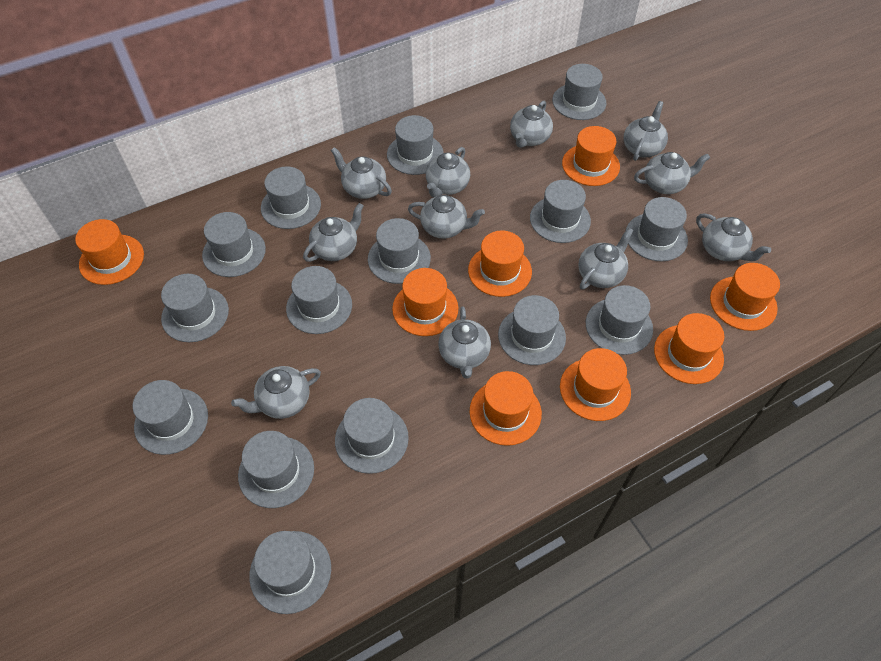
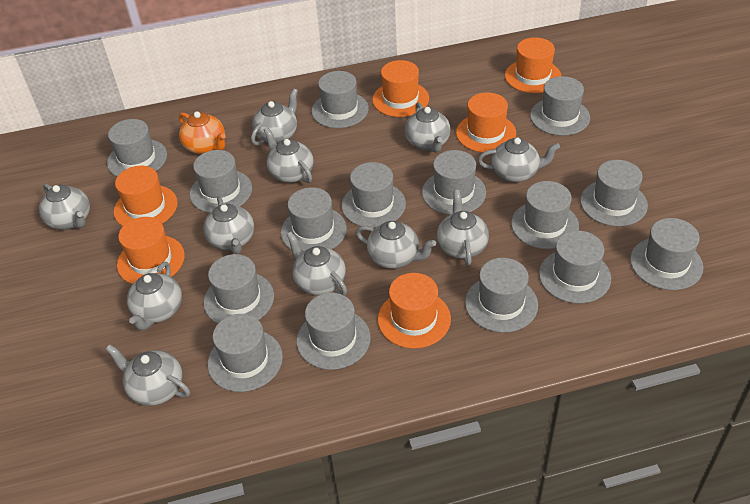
orange hat: [75,219,144,285] [392,268,458,336] [468,230,532,297] [469,371,542,446] [560,348,631,421] [562,126,620,186] [654,313,724,384] [710,263,780,331] = 8 -> [114,166,178,226] [117,217,185,284] [372,60,429,117] [378,273,451,349] [456,92,516,153] [505,37,561,93] = 6
orange teapot: none = 0 -> [179,111,226,154] = 1

